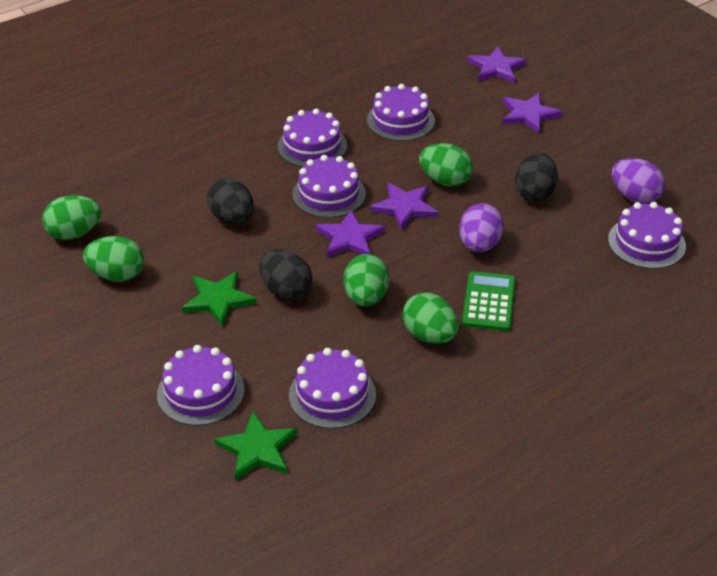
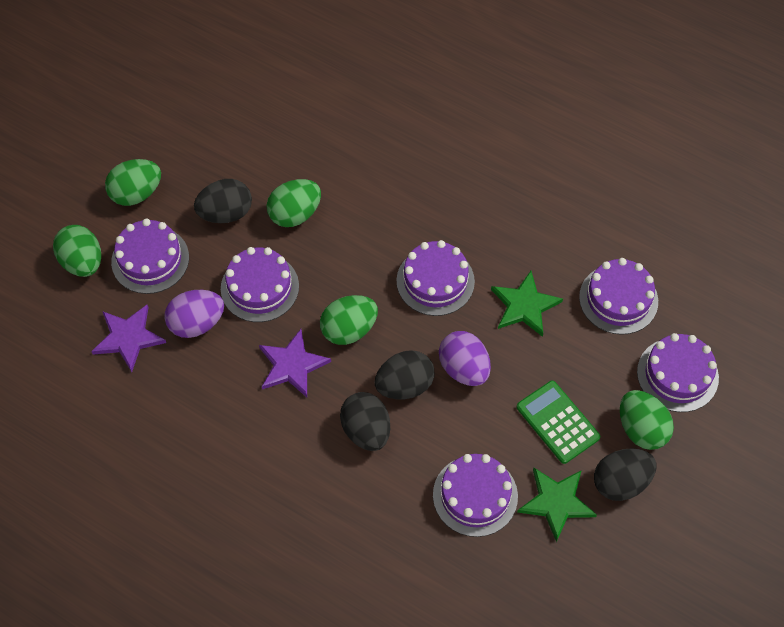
black egg: [207,178,254,224] [260,249,312,301] [515,153,558,202] = 3 -> [194,179,252,223] [340,392,390,451] [375,350,434,399] [594,448,656,501] = 4
purple star: [315,210,385,257] [370,183,438,230] [467,47,527,83] [502,93,562,133] = 4 -> [91,305,166,372] [259,329,331,397] = 2

